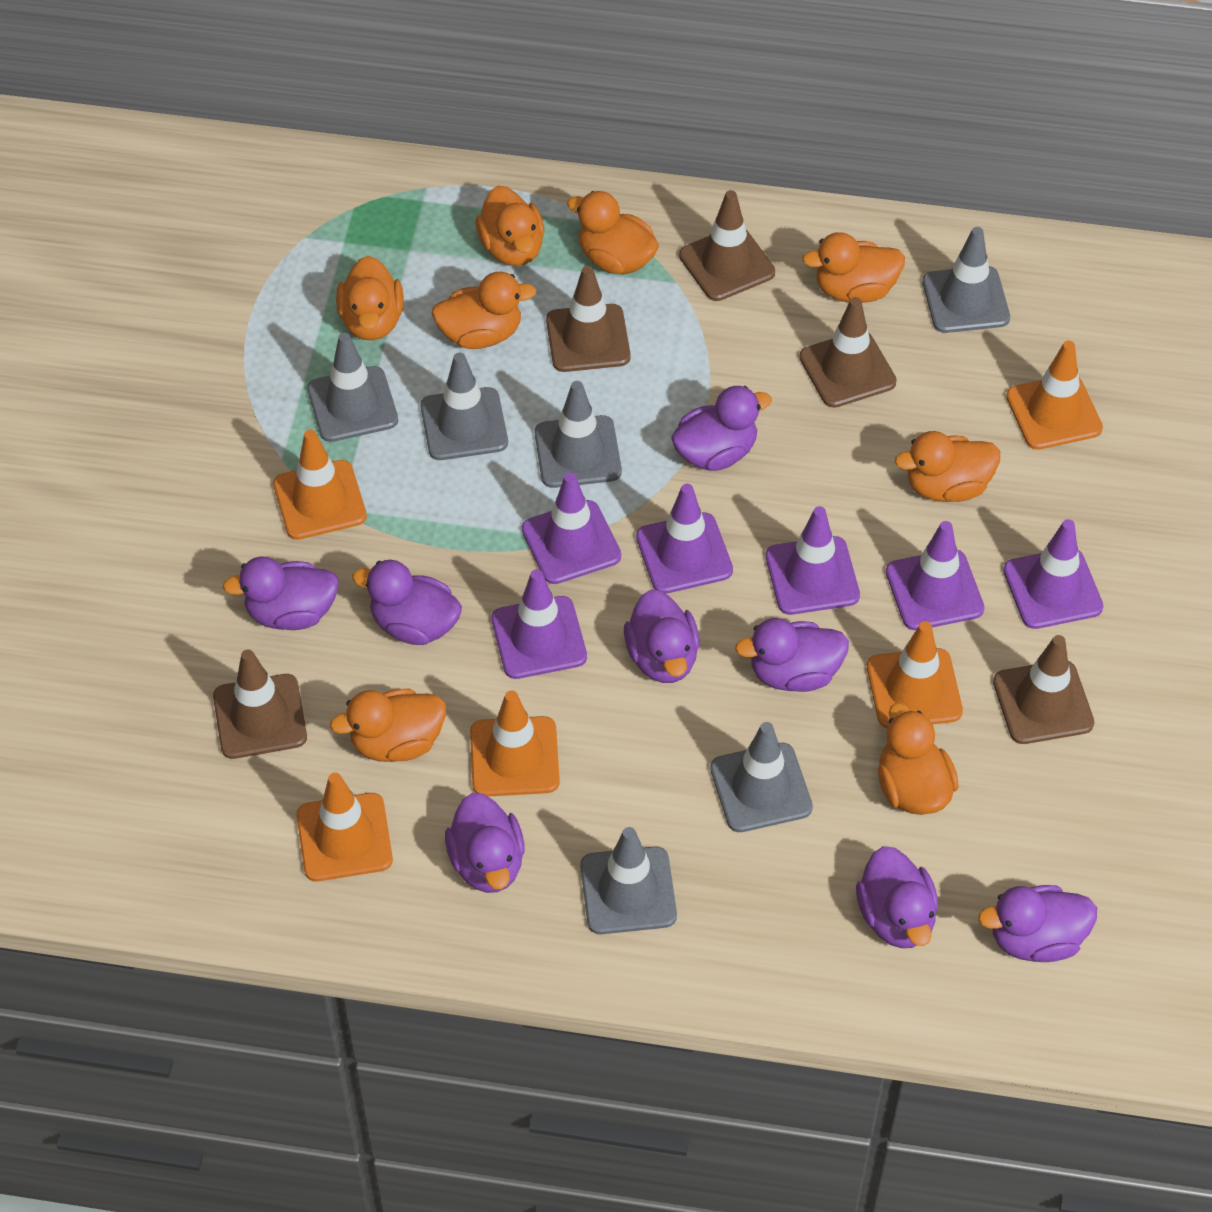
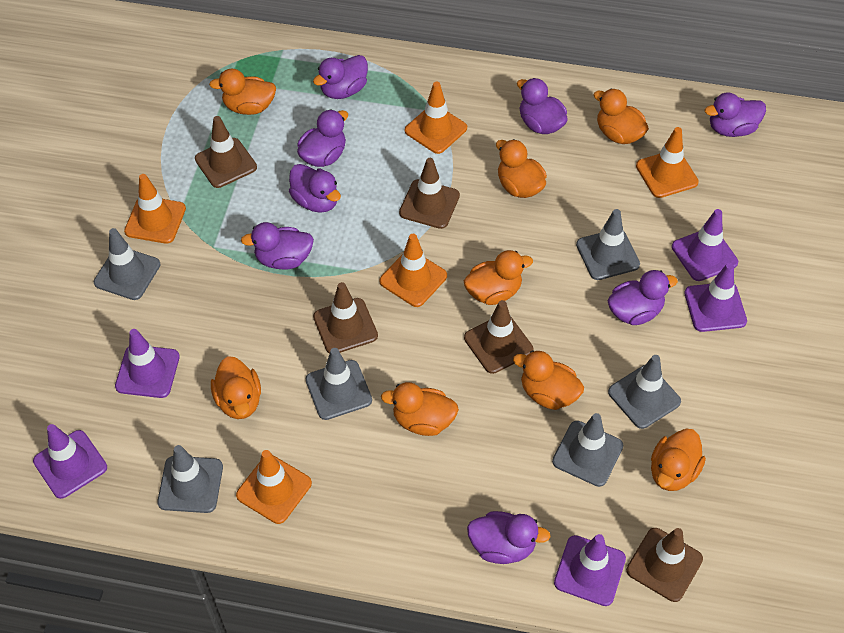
purple traffic cone: [491,569,587,679] [522,472,621,584] [636,484,733,594] [766,506,860,615] [886,521,984,630] [1003,519,1103,629] = 6 -> [33,424,107,499] [115,329,180,398] [554,534,626,606] [672,209,738,281] [684,263,747,332] = 5

